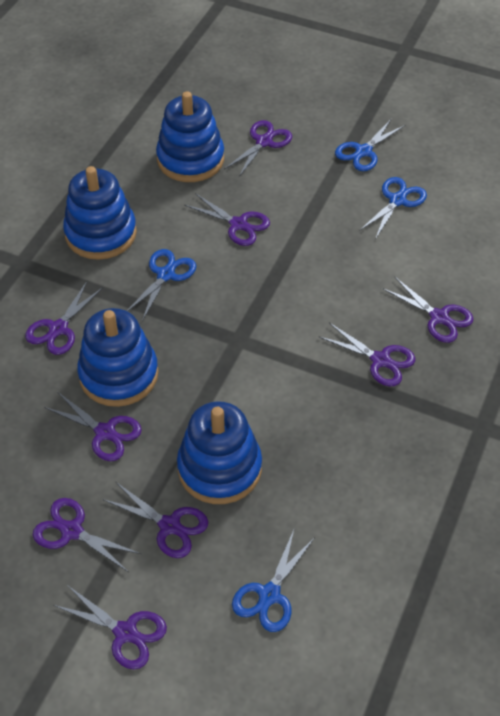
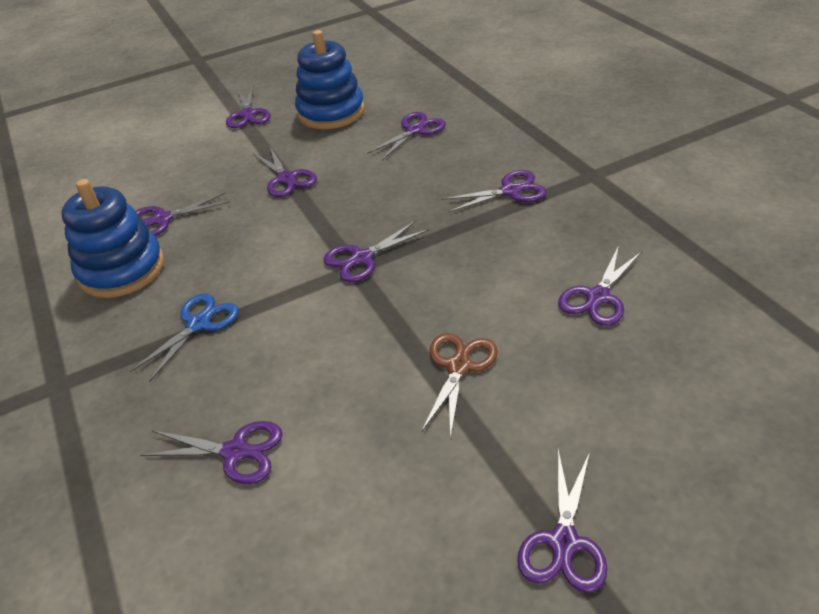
blue scissors: [127,249,196,321] [232,530,315,632] [335,118,405,171] [359,177,427,239] = 4 -> [130,293,239,382] = 1
blue stacking toy: [63,166,137,260] [77,308,159,407] [156,91,224,182] [177,401,262,504] = 4 -> [61,179,164,298] [295,30,365,129] = 2
brown scissors: none = 0 -> [421,333,498,439] = 1

